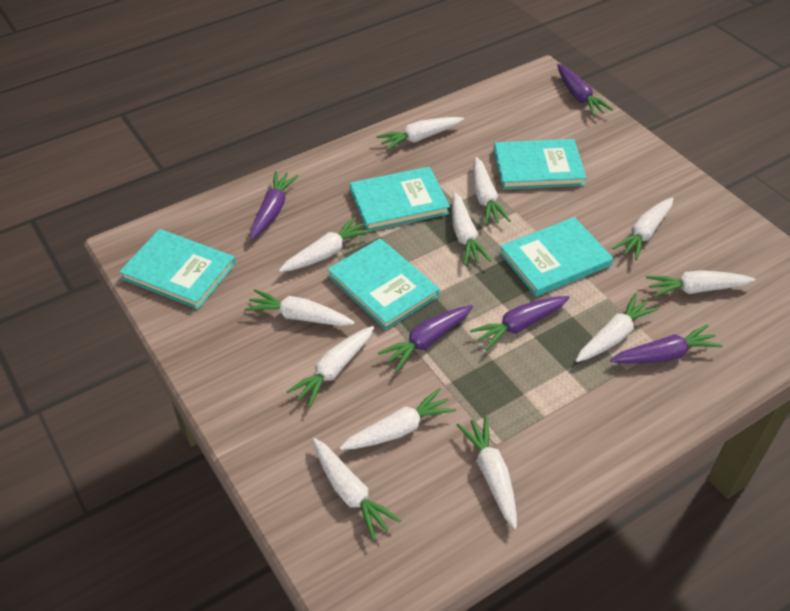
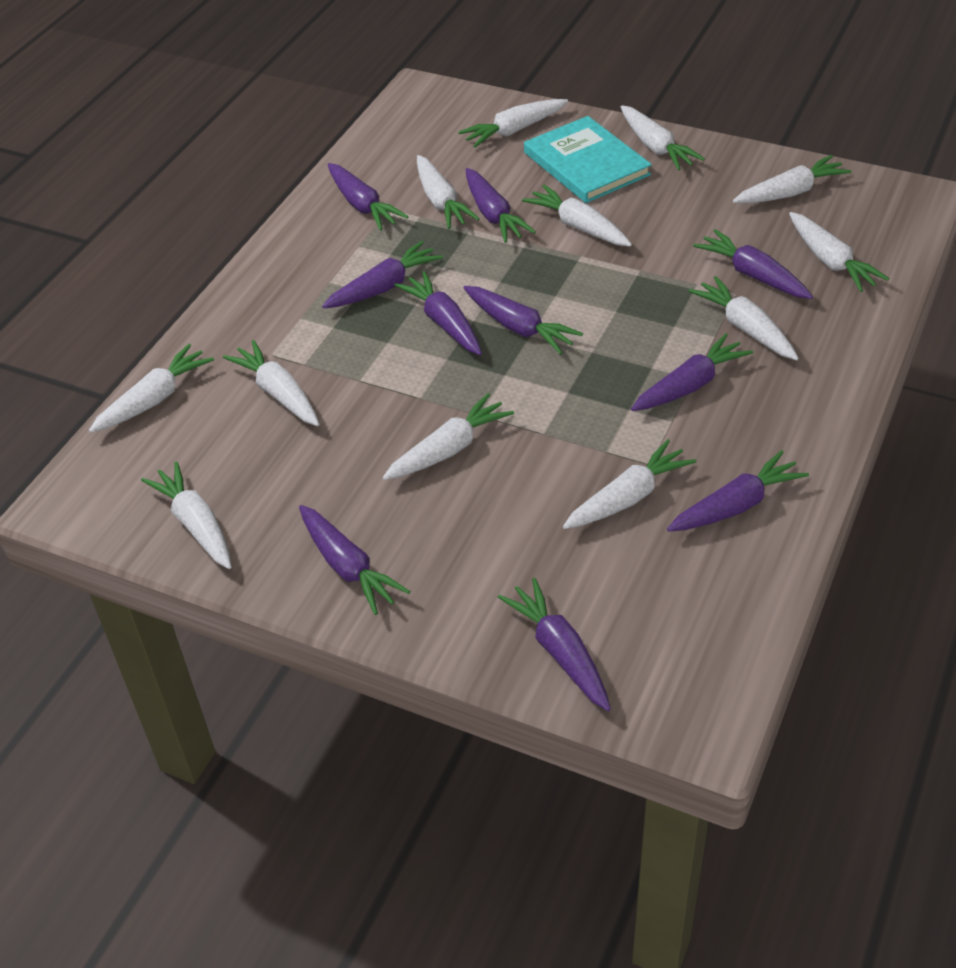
purple carrot: [250,171,299,240] [378,305,473,371] [470,296,570,351] [557,64,613,116] [610,324,722,364] = 5 -> [299,505,410,615] [322,241,443,309] [328,163,409,230] [394,271,482,355] [464,286,583,355] [466,168,536,243] [498,578,611,711] [631,333,753,411] [667,450,809,532] [693,229,813,299] = 10
turquoise book: [119,229,236,309] [327,238,440,330] [350,167,450,230] [494,139,587,189] [499,217,613,296] = 5 -> [524,116,652,203] = 1

